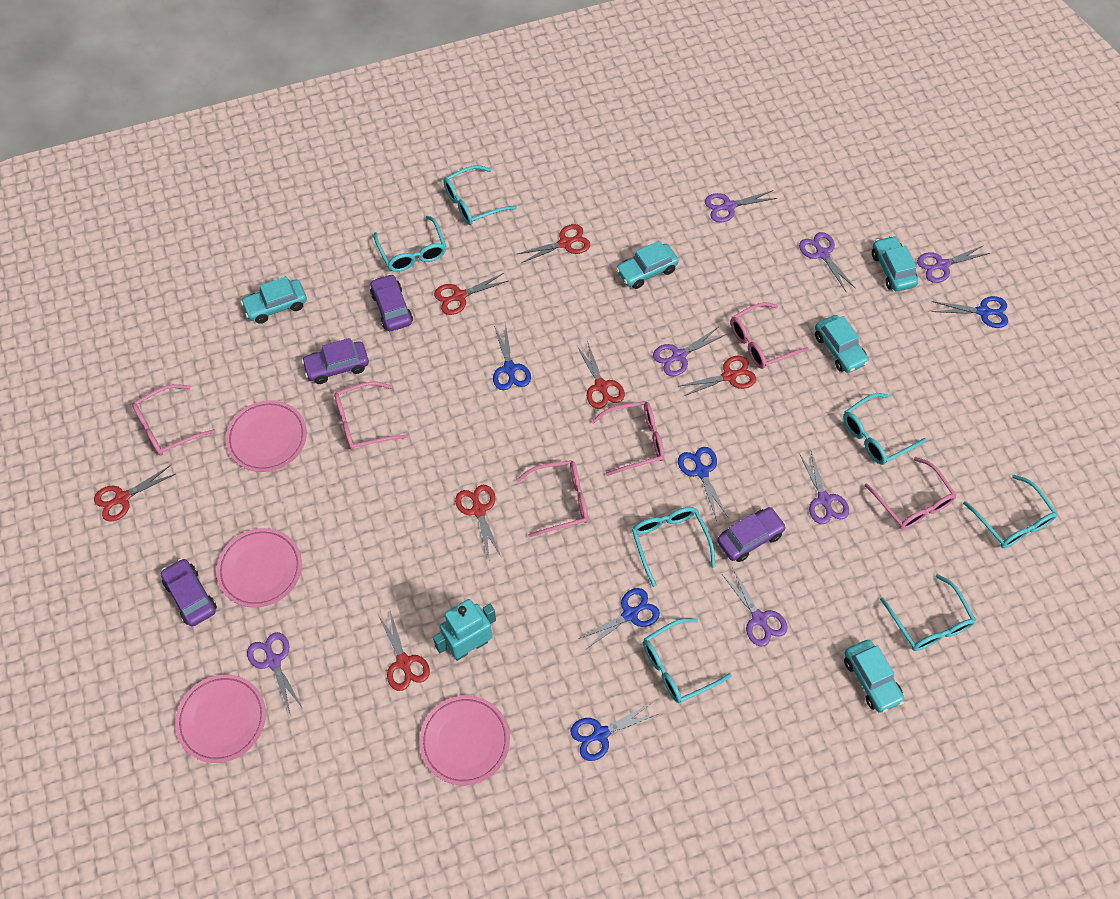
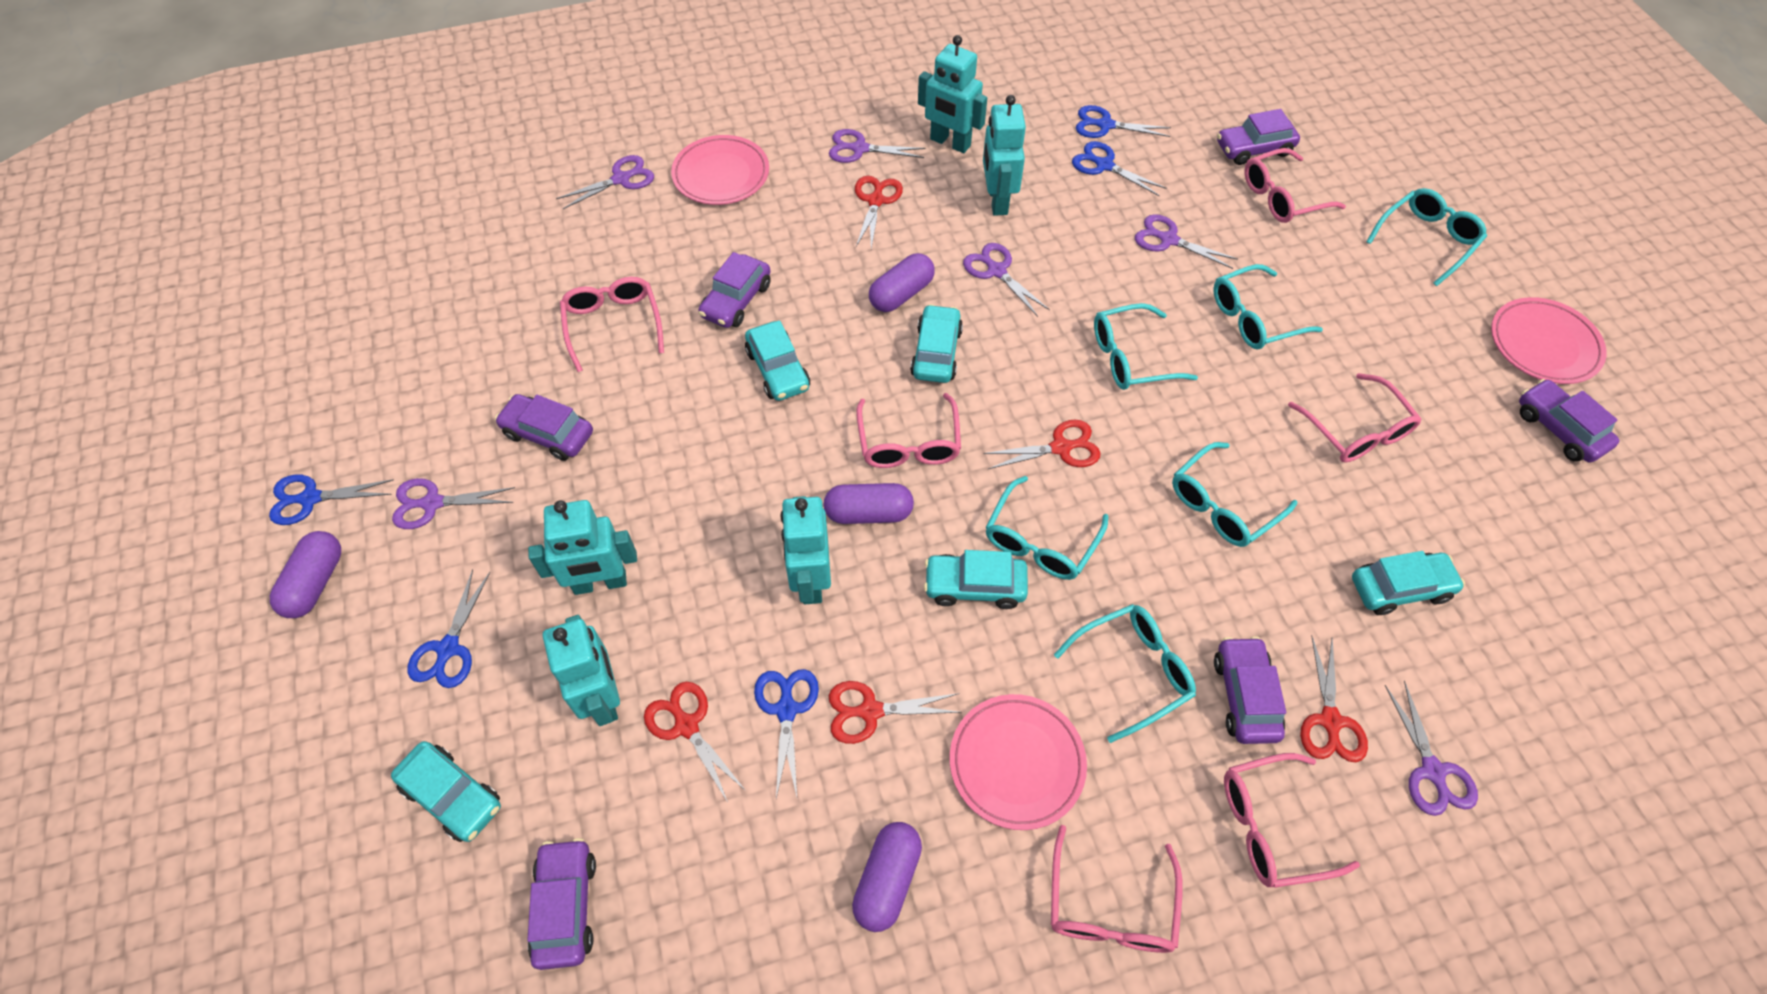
pink plate: [175,674,266,763] [216,528,302,608] [226,400,307,472] [420,695,510,785] = 4 -> [671,135,769,205] [950,694,1087,830] [1491,297,1607,384] = 3
purple capsule: none = 0 -> [270,531,341,618] [823,483,914,524] [852,822,922,932] [869,253,935,312] = 4
purple car: [161,558,217,626] [301,338,369,384] [370,274,413,331] [717,507,786,562] = 4 -> [495,394,593,461] [527,838,596,970] [698,252,771,328] [1214,636,1286,744] [1217,109,1300,165] [1519,379,1619,463] = 6
purple scissors: [247,632,303,716] [653,327,725,376] [705,190,778,223] [722,569,788,647] [799,232,856,292] [799,451,849,524] [917,245,990,283] = 7 -> [392,478,515,529] [556,155,654,209] [829,129,926,163] [963,243,1050,317] [1135,214,1238,269] [1385,681,1478,816] = 6
red scissors: [94,465,175,522] [378,608,430,691] [434,273,508,315] [455,485,502,558] [517,224,590,263] [577,341,625,409] [680,356,756,396] = 7 -> [644,682,746,802] [829,681,962,744] [855,176,903,249] [983,420,1101,469] [1300,637,1368,762] = 5
turquoise glasses: [374,216,446,272] [443,165,517,225] [632,507,715,587] [643,618,732,703] [843,393,926,465] [880,574,976,651] [963,475,1058,548] = 7 -> [985,476,1109,580] [1054,604,1196,743] [1094,303,1198,390] [1172,442,1298,547] [1213,264,1323,349] [1366,188,1487,286] = 6
turquoise robot: [433,599,496,661] = 1 -> [528,500,637,595] [543,615,620,726] [781,496,831,604] [918,35,987,153] [983,95,1026,216] = 5

